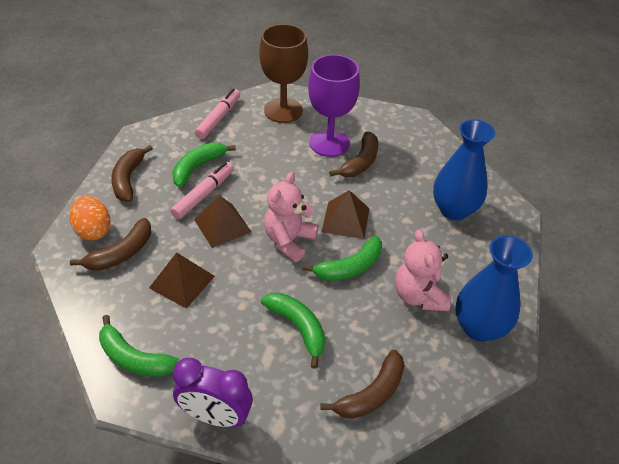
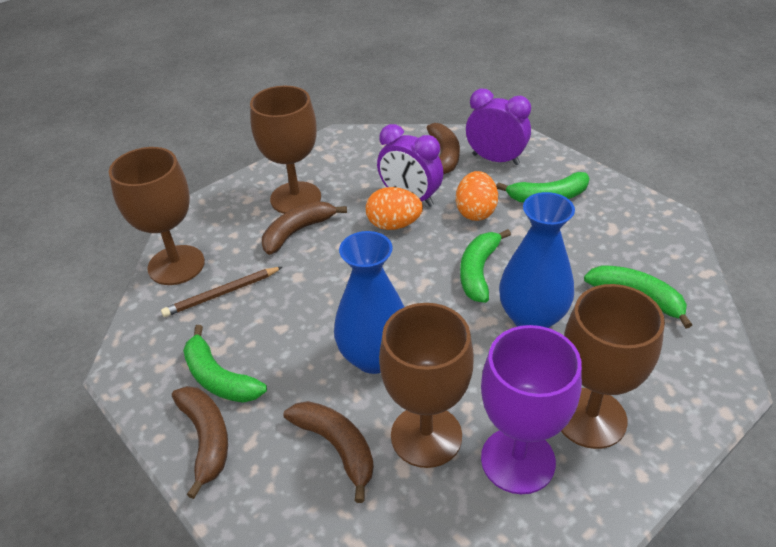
brown goblet: [259,24,308,123] = 1 -> [109,147,205,285] [250,86,321,214] [379,303,474,468] [561,284,665,449] = 4
brown pencil: none = 0 -> [161,267,282,317] = 1
brown pyramid: [149,252,215,309] [194,196,251,248] [322,190,370,239] = 3 -> none = 0
orange egg: [70,196,111,241] = 1 -> [366,187,423,230] [456,171,498,221] = 2
pink marker: [170,162,234,219] [194,89,240,139] = 2 -> none = 0
pink teddy bear: [264,172,319,262] [395,229,451,311] = 2 -> none = 0
purple clock: [173,358,253,428] = 1 -> [377,124,443,207] [466,89,531,165] = 2

